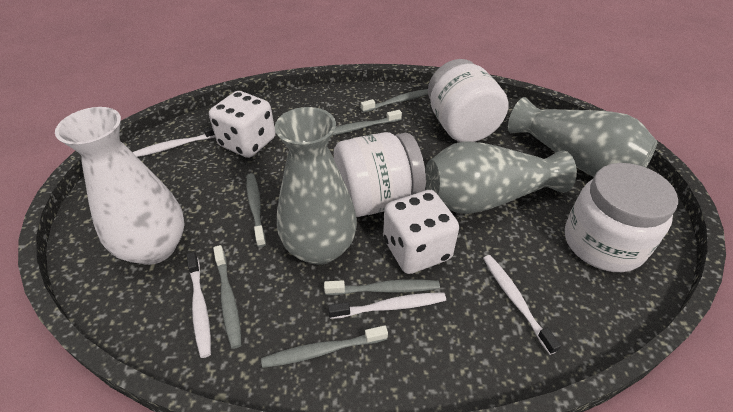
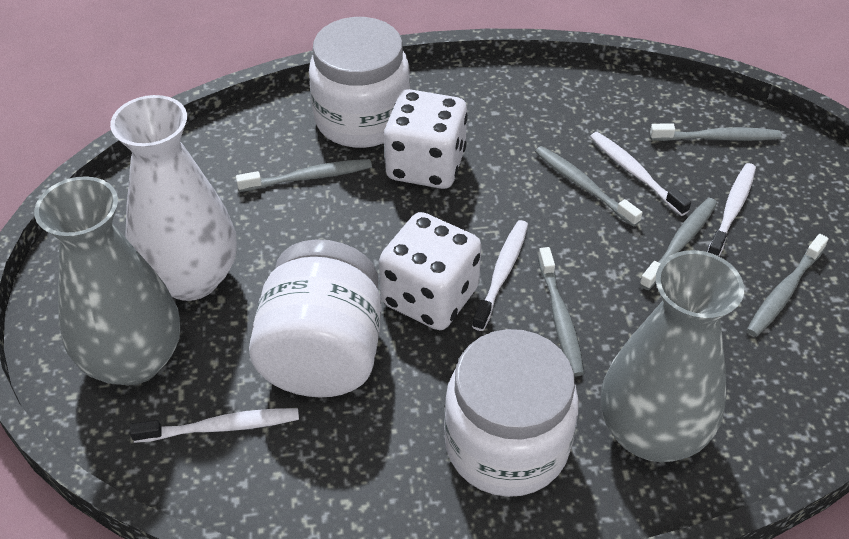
grey vase: [275,107,357,265] [425,141,577,214] [508,97,657,177] = 3 -> [34,176,180,385] [601,250,744,462] = 2

